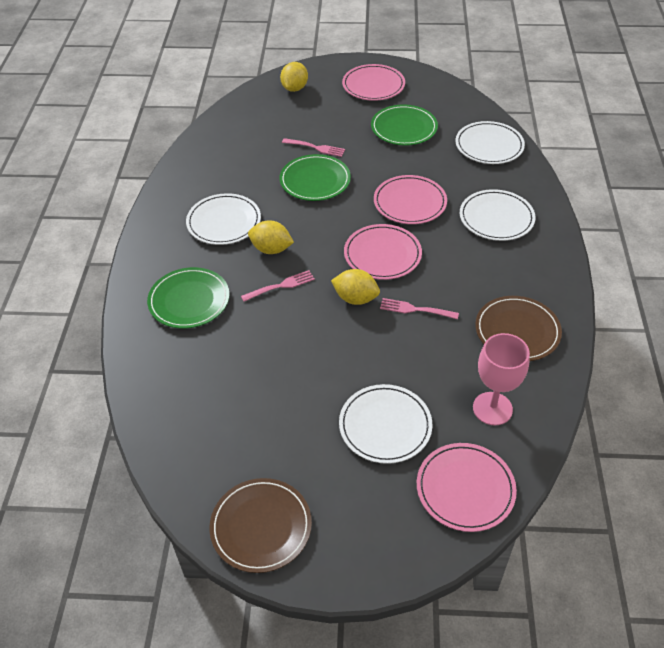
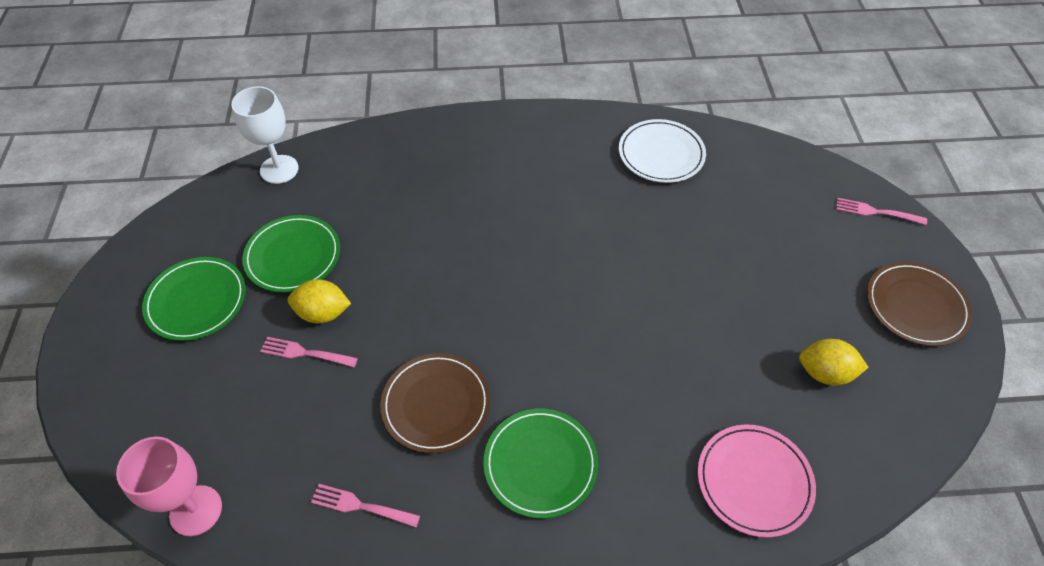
pink plate: [342,64,405,101] [344,224,422,280] [374,175,447,224] [417,443,517,532] = 4 -> [698,424,816,538] = 1
white goblet: none = 0 -> [231,86,299,184] = 1
white plate: [186,193,261,245] [339,384,432,464] [456,121,525,164] [460,189,536,241] = 4 -> [619,119,706,183] = 1
yellow lemon: [248,221,294,254] [280,62,308,92] [331,269,380,305] = 3 -> [288,279,351,323] [799,339,869,386] = 2

